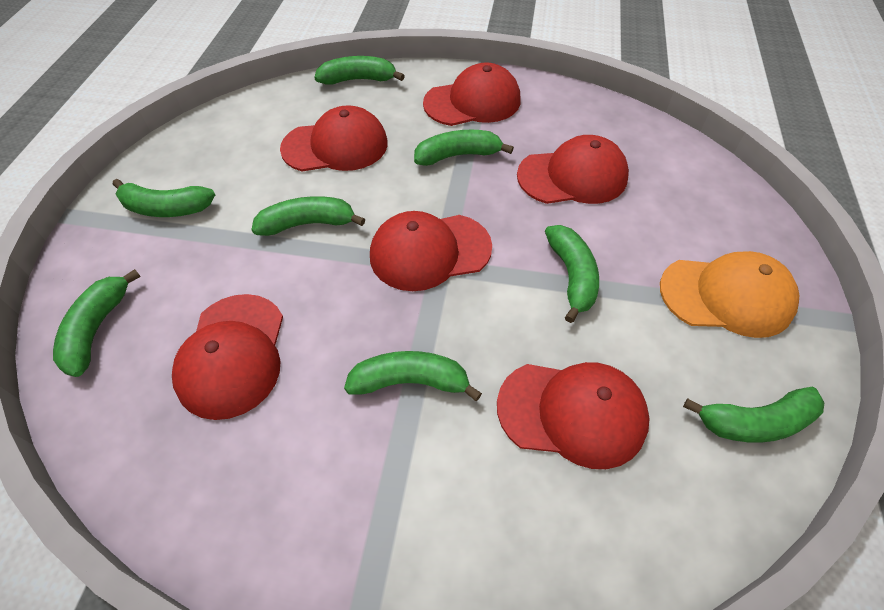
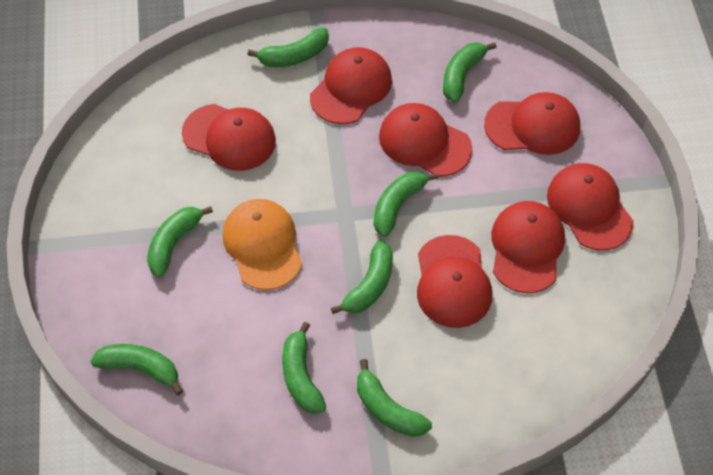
red cap: [172,294,283,420] [280,106,388,172] [370,211,492,291] [423,62,520,126] [497,362,650,469] [517,135,629,204] = 6 -> [182,104,276,171] [310,47,392,124] [379,103,472,177] [417,235,492,328] [484,92,580,155] [491,201,565,293] [547,163,634,250] = 7

